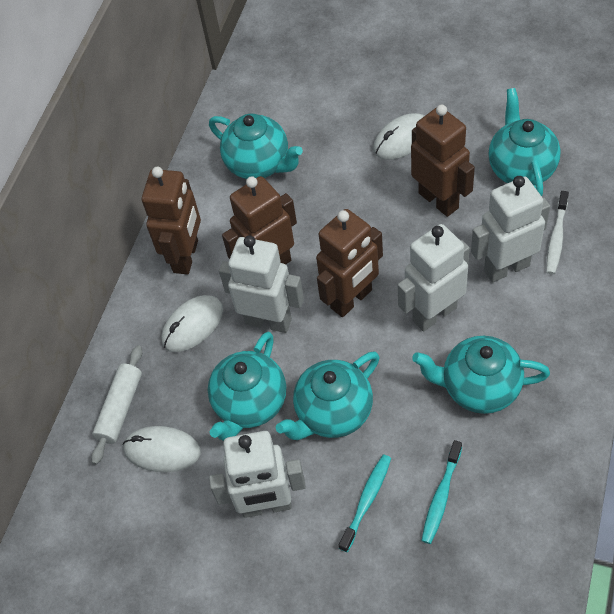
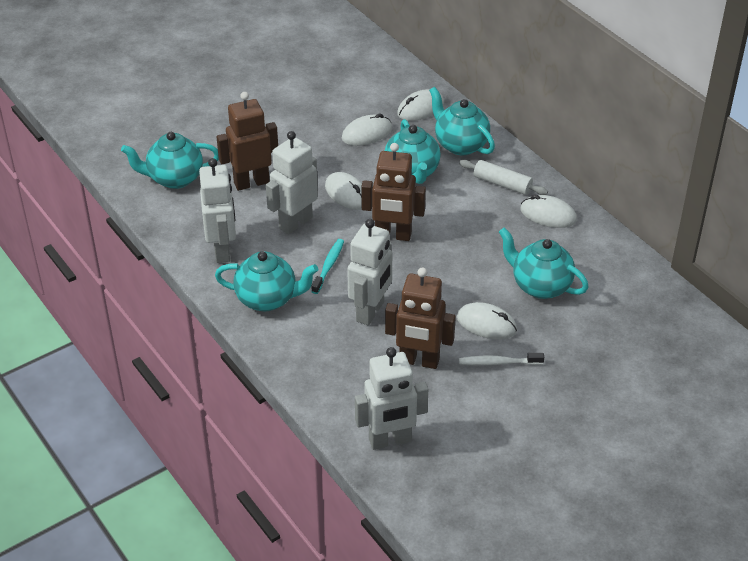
brown robot: [142,167,201,275] [222,176,297,264] [316,209,383,317] [411,104,475,217] = 4 -> [217,92,278,191] [361,143,426,241] [385,268,456,369] = 3
turquoise toothbrush: [339,454,391,552] [421,440,462,544] = 2 -> [311,239,344,294] = 1
white mouse: [123,426,201,472] [161,295,223,352] [373,113,424,160] = 3 -> [325,172,362,210] [342,113,392,146] [397,89,444,121] [457,302,517,340] [520,195,577,228] = 5

